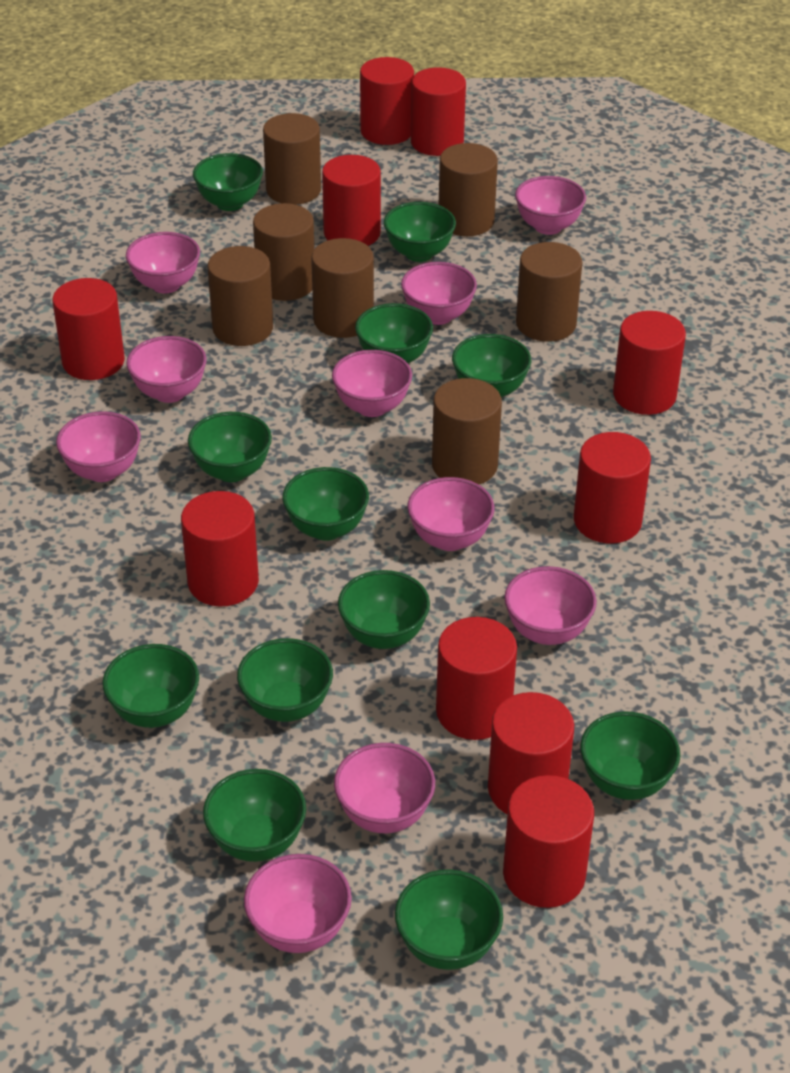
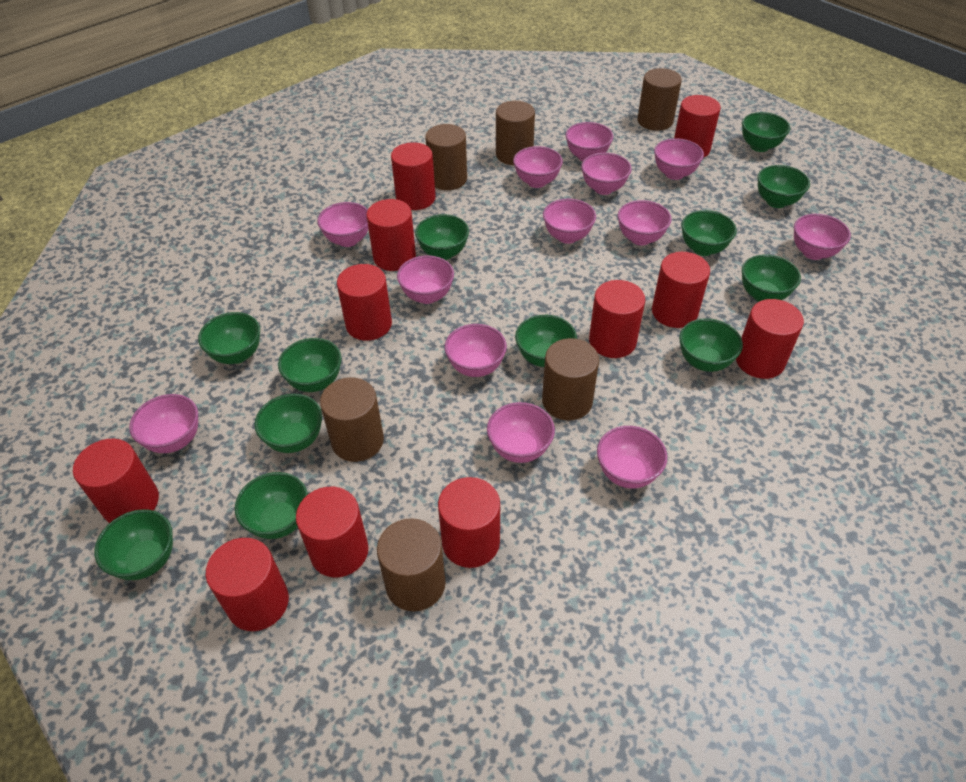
brown cylinder: [207,246,273,346] [253,203,314,301] [263,113,321,205] [311,238,374,338] [432,378,502,484] [439,143,498,236] [516,242,582,342] = 7 -> [320,377,384,462] [377,518,446,611] [425,124,467,190] [496,101,535,165] [542,338,599,420] [637,68,682,131] = 6
pink bowl: [56,411,141,482] [126,232,200,294] [126,336,207,403] [244,854,352,953] [332,350,412,417] [334,743,435,833] [401,262,477,325] [407,477,495,551] [504,566,597,645] [515,176,586,235] = 10 -> [129,394,198,453] [317,202,368,247] [397,255,454,304] [445,324,507,377] [487,402,555,463] [513,146,563,188] [543,199,596,244] [566,122,614,161] [581,153,632,195] [597,426,667,489] [618,200,672,245] [654,138,704,180] [794,214,851,260] = 13
red cylinder: [52,278,125,380] [181,491,259,607] [322,155,381,246] [360,57,414,145] [411,67,466,156] [436,617,517,740] [488,692,574,814] [503,775,594,908] [574,432,651,544] [613,311,686,415] = 10 -> [73,439,159,523] [206,538,289,631] [296,487,369,577] [337,264,392,341] [366,199,416,271] [391,142,436,210] [438,477,500,568] [589,280,645,358] [652,252,710,328] [674,95,721,158] [736,299,804,379] = 11

